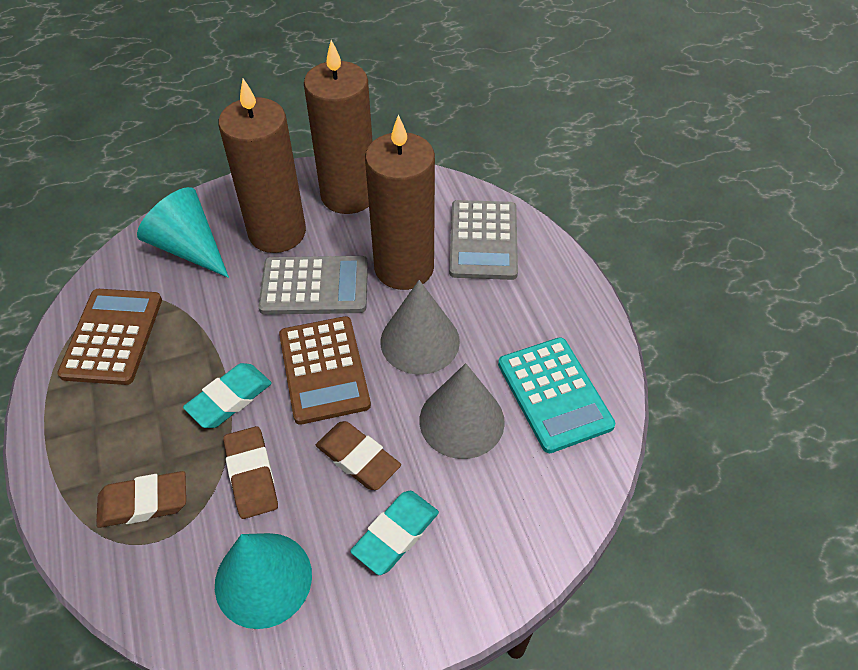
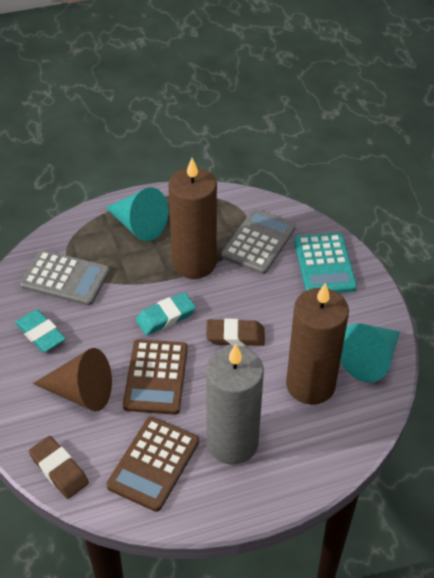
brown candle: [218,78,306,253] [304,40,373,214] [365,114,435,290] = 3 -> [168,158,217,279] [286,283,349,405] = 2
brown cone: none = 0 -> [33,348,112,411] = 1
brown eraser: [96,471,186,528] [223,426,278,519] [316,421,401,490] = 3 -> [29,436,89,499] [206,318,265,347] = 2
grey candle: none = 0 -> [206,344,264,465] = 1
grey cone: [381,280,460,375] [420,363,505,459] = 2 -> none = 0

